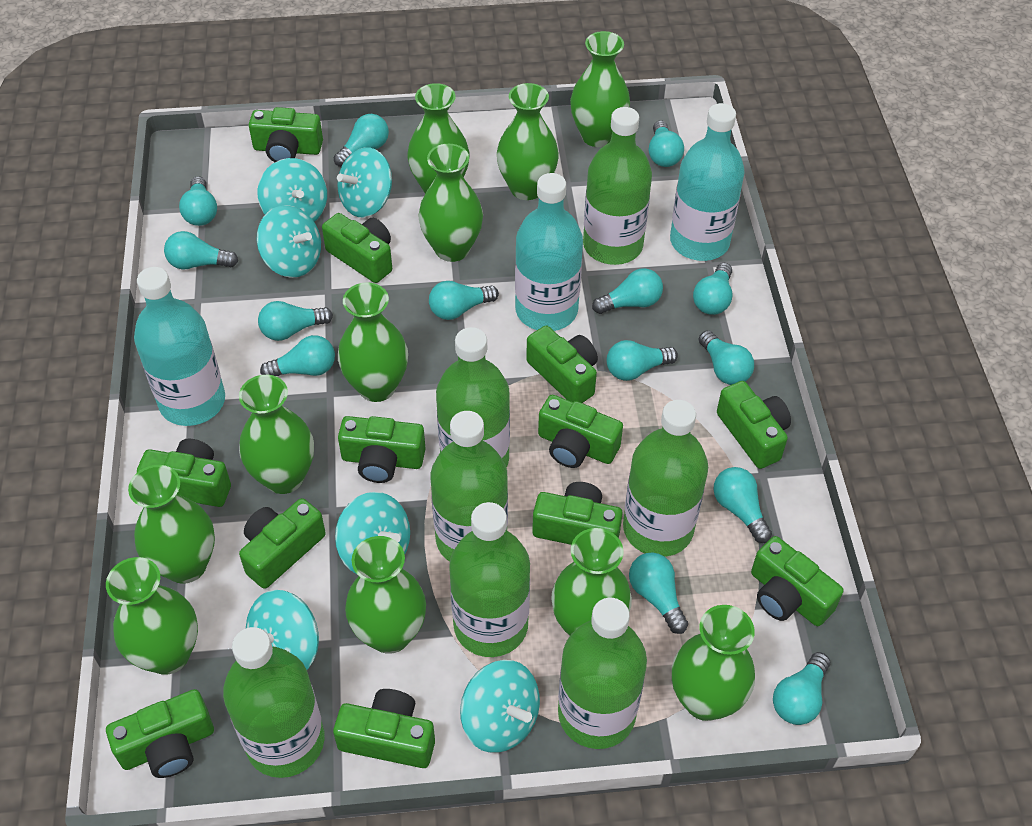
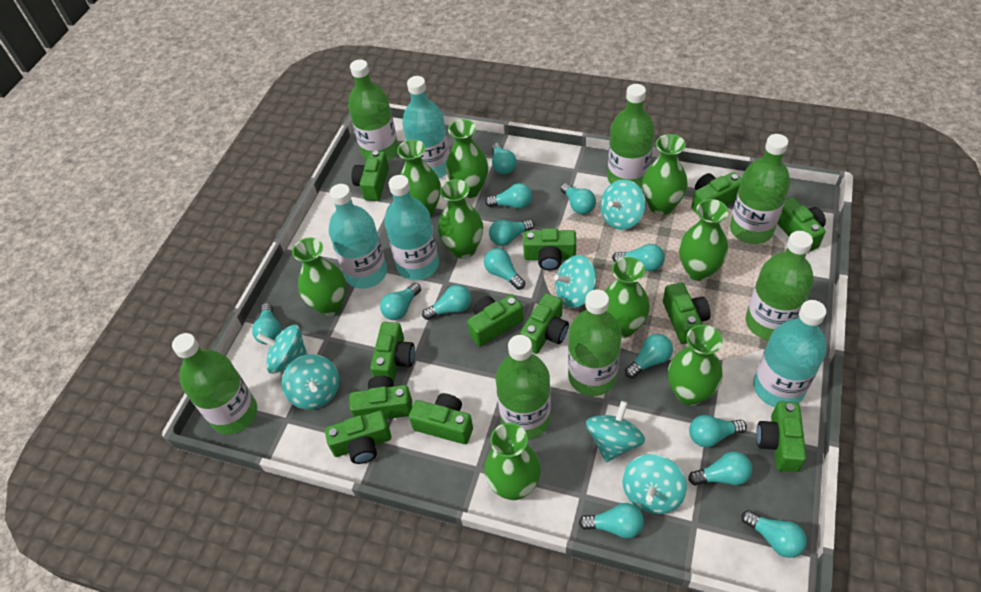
green vase: [106,557,198,675] [128,465,215,584] [239,375,314,494] [338,282,408,402] [345,536,426,654] [407,83,470,193] [418,144,483,262] [497,83,559,200] [551,528,632,636] [570,31,630,147] [672,605,755,721] = 11 -> [292,238,346,316] [397,140,441,216] [438,179,483,259] [446,119,488,198] [484,423,541,500] [604,257,650,338] [642,134,688,215] [668,325,723,406] [679,199,729,281] = 9
turquoise bottle: [134,267,225,426] [515,173,583,331] [670,103,745,261] = 3 -> [329,184,387,289] [384,175,439,280] [402,76,449,178] [753,300,827,407] = 4

